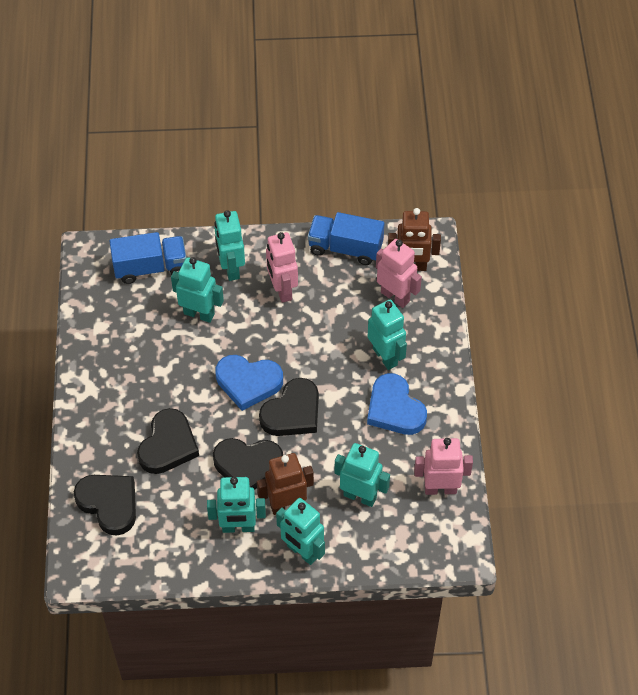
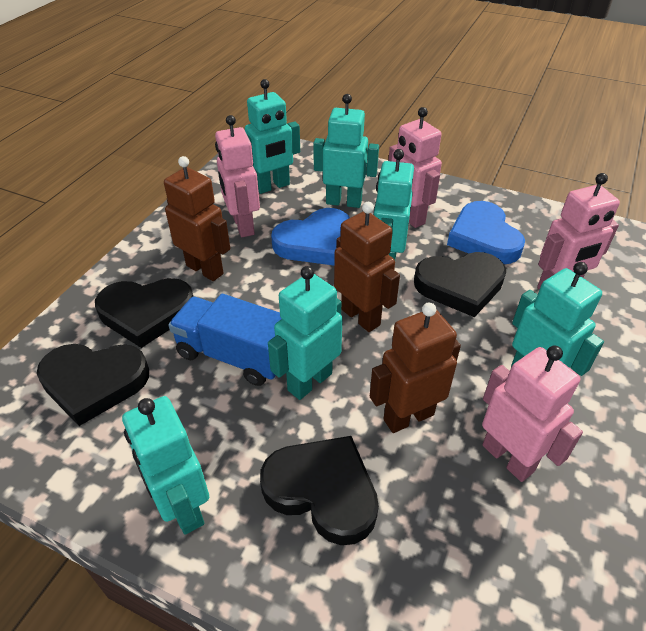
blue truck: [109,232,187,284] [308,212,384,265] = 2 -> [168,294,282,386] = 1
brown robot: [257,453,314,515] [388,208,441,271] = 2 -> [164,156,230,281] [334,202,400,332] [370,302,461,433] = 3
pink robot: [266,232,298,303] [376,239,422,308] [414,438,473,495] = 3 -> [215,115,260,237] [388,107,442,228] [482,346,583,482] [537,173,620,290] = 4

